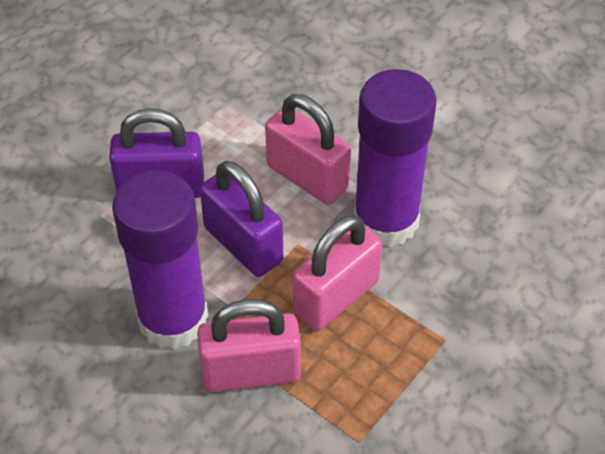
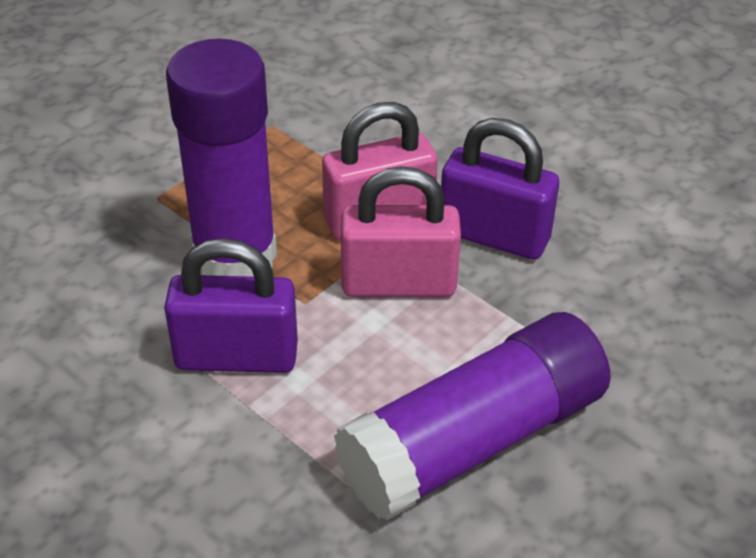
pink padlock: [197,299,301,392] [265,94,351,205] [293,215,382,331] = 3 -> [322,102,438,240] [341,166,461,297] = 2

